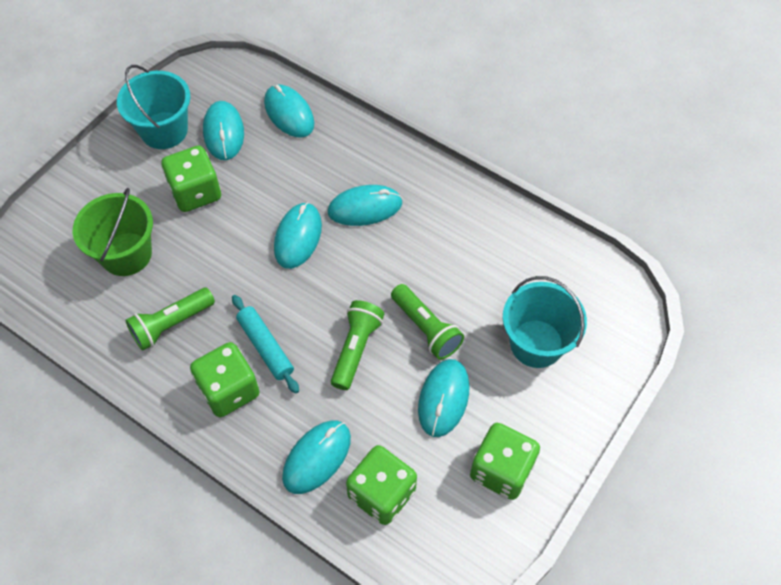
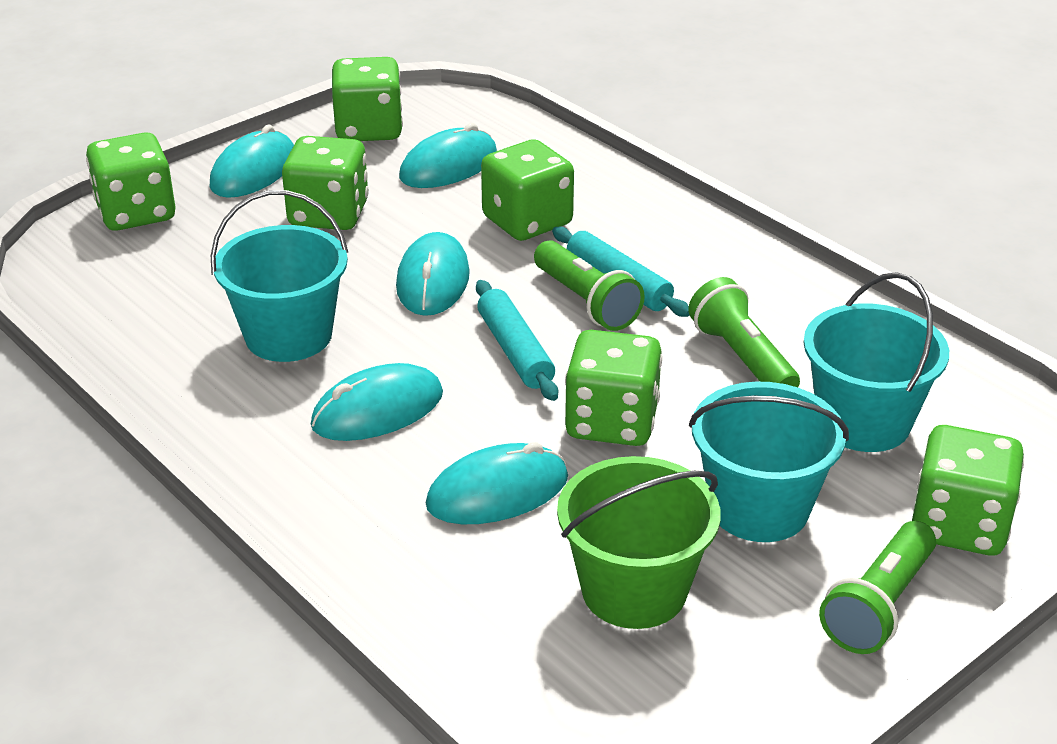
green dice: [162,146,221,212] [190,342,260,417] [346,445,417,525] [470,423,540,500] = 4 -> [86,132,175,231] [282,136,369,230] [332,57,403,141] [481,139,574,241] [565,330,662,446] [912,425,1024,556] = 6
turquoise bucket: [117,65,191,149] [503,276,587,368] = 2 -> [211,190,348,362] [689,382,849,542] [803,272,949,452] = 3
turquoise mouse: [203,101,244,160] [264,84,314,137] [274,202,322,269] [282,420,351,494] [328,185,403,226] [418,359,469,437] = 6 -> [210,124,294,198] [311,363,443,441] [396,232,470,316] [399,123,497,188] [426,442,568,524] = 5
turquoise rolling pin: [232,295,299,393] = 1 -> [476,280,558,401] [552,227,689,317] = 2

